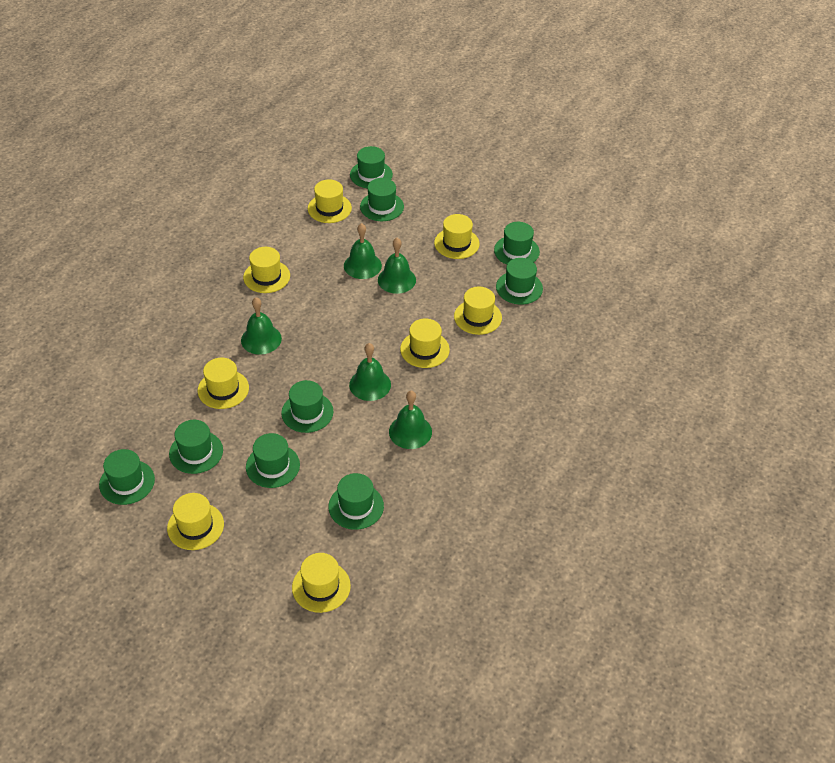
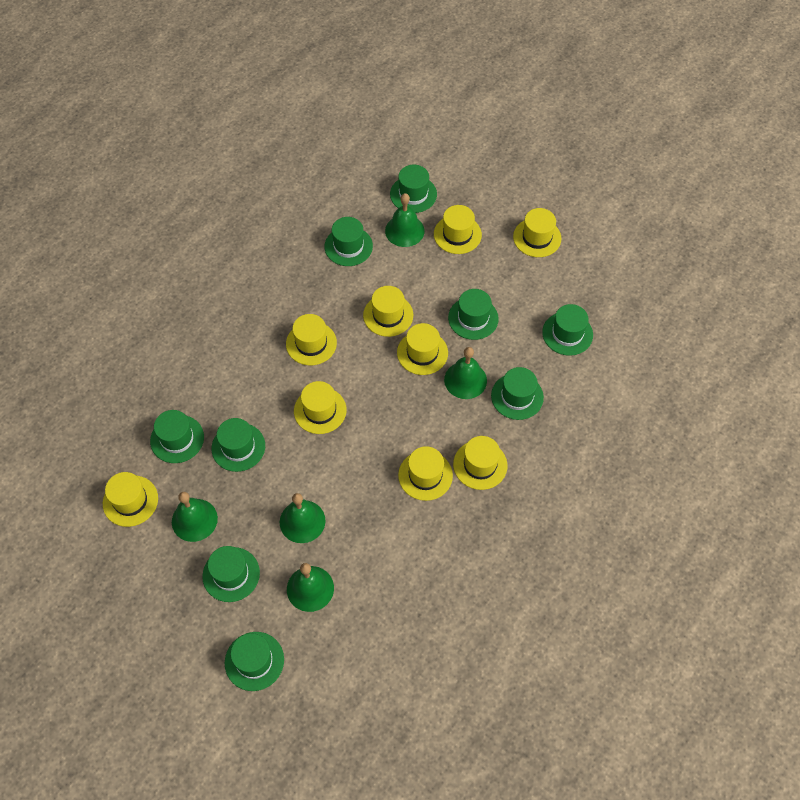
yellow hat: [167,493,224,550] [198,358,249,409] [243,247,290,293] [292,553,351,613] [308,179,352,223] [400,318,450,368] [434,214,479,259] [454,287,502,335] = 8 -> [103,472,158,527] [286,314,337,365] [294,381,347,434] [363,286,413,337] [397,323,448,375] [398,446,453,501] [434,205,482,254] [453,436,507,490] [513,208,561,257] = 9

